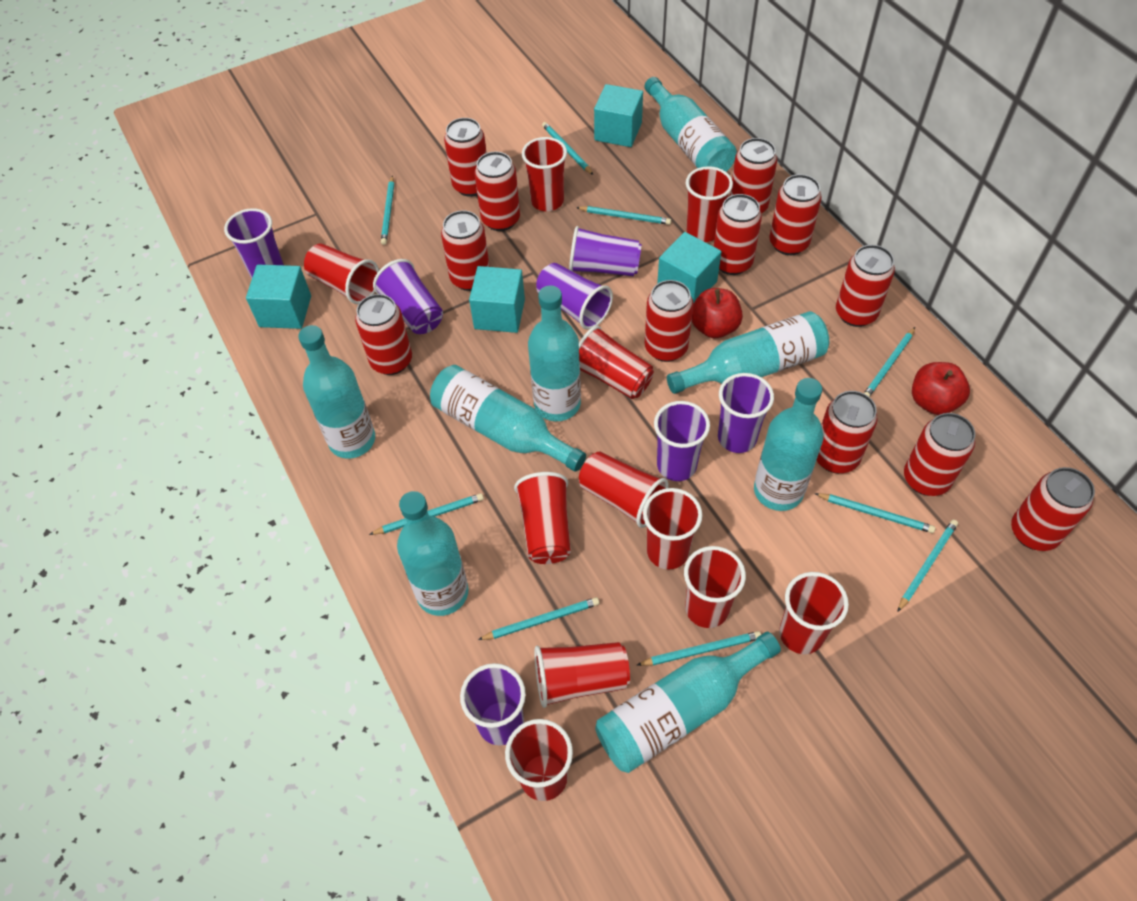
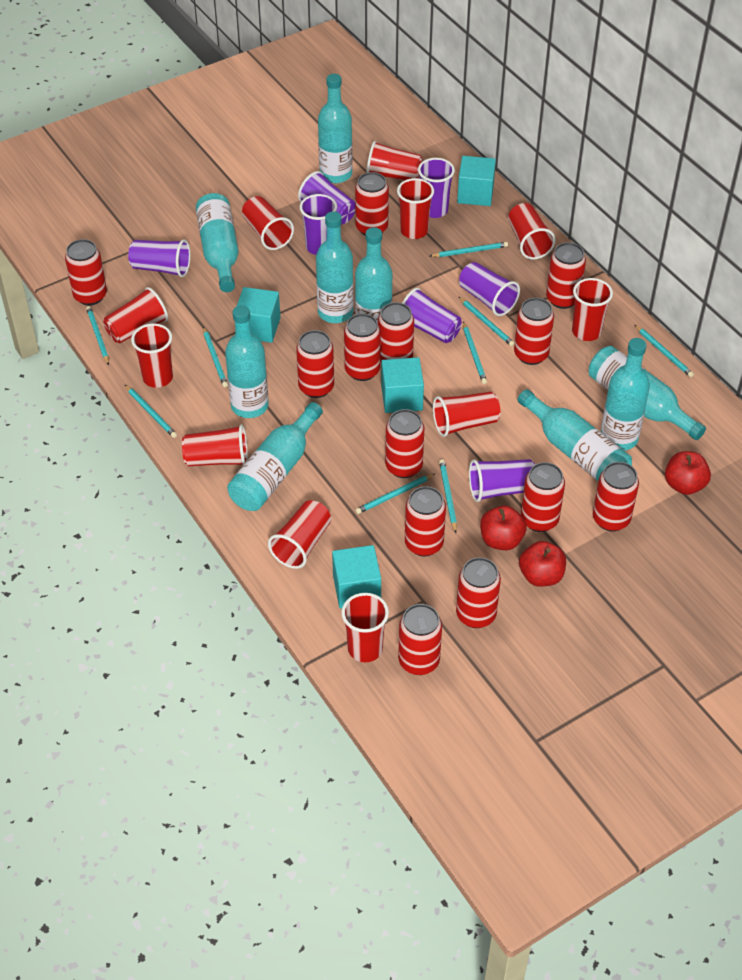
red apple: [692,288,743,338] [912,362,970,415] = 2 -> [480,506,527,550] [519,541,566,587] [665,451,711,495] = 3
red can: [355,294,412,375] [441,210,490,291] [444,118,487,197] [474,151,520,231] [645,280,693,362] [714,194,762,275] [730,138,777,214] [769,174,822,255] [817,391,878,473] [836,245,895,327] [904,413,975,496] [1011,467,1095,551] = 12 -> [65,239,107,305] [296,330,334,398] [344,314,381,381] [355,172,389,236] [378,302,414,362] [385,409,425,478] [398,604,442,675] [405,486,446,556] [456,557,501,628] [514,298,554,365] [521,462,565,532] [546,242,586,309] [593,462,639,531] = 13
turquoise bottle: [298,325,375,459] [397,491,468,616] [430,365,586,472] [528,285,581,421] [595,632,781,773] [644,77,737,172] [667,311,829,394] [754,378,823,511] = 8 -> [196,193,239,292] [225,305,269,418] [227,402,323,511] [316,211,354,323] [318,74,353,183] [355,227,392,323] [518,389,632,481] [589,346,706,440] [601,338,650,451] = 9

